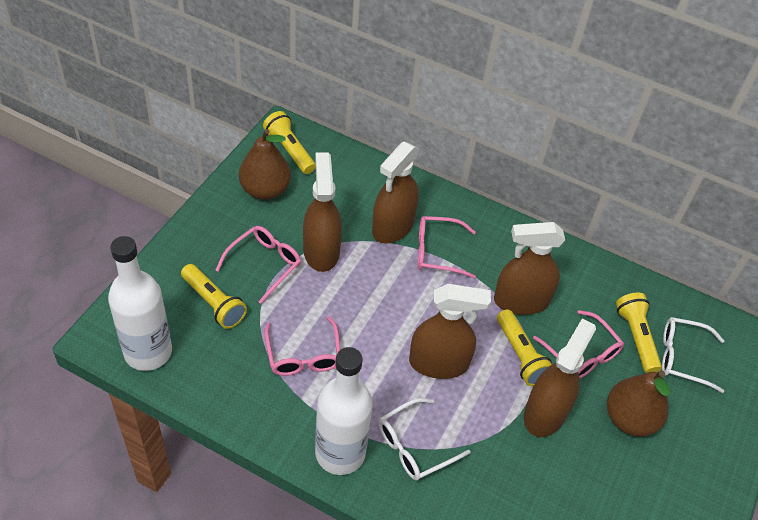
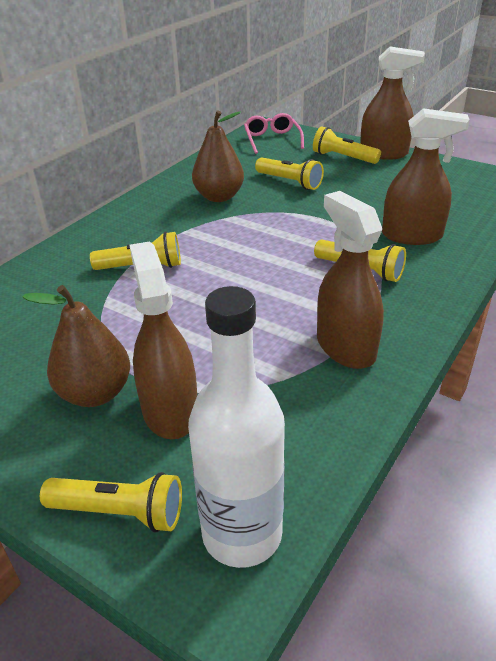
brown spray bottle: [303,152,342,272] [372,142,419,244] [409,284,491,379] [494,222,565,315] [524,318,596,437] = 5 -> [130,241,197,439] [317,191,384,369] [360,47,425,160] [382,108,470,245] = 4
pink glasses: [215,226,301,304] [265,316,340,376] [418,216,476,279] [533,310,624,378] = 4 -> [244,113,304,154] = 1
white bottle: [108,236,172,371] [315,347,373,475] = 2 -> [188,286,285,568] = 1
white glasses: [379,398,471,481] [662,317,724,393] = 2 -> none = 0
yellow flashlight: [181,264,247,329] [263,111,316,174] [497,309,552,386] [616,292,662,373] = 4 -> [40,472,182,532] [90,232,181,270] [255,157,324,190] [313,126,381,164] [314,239,406,282] = 5

